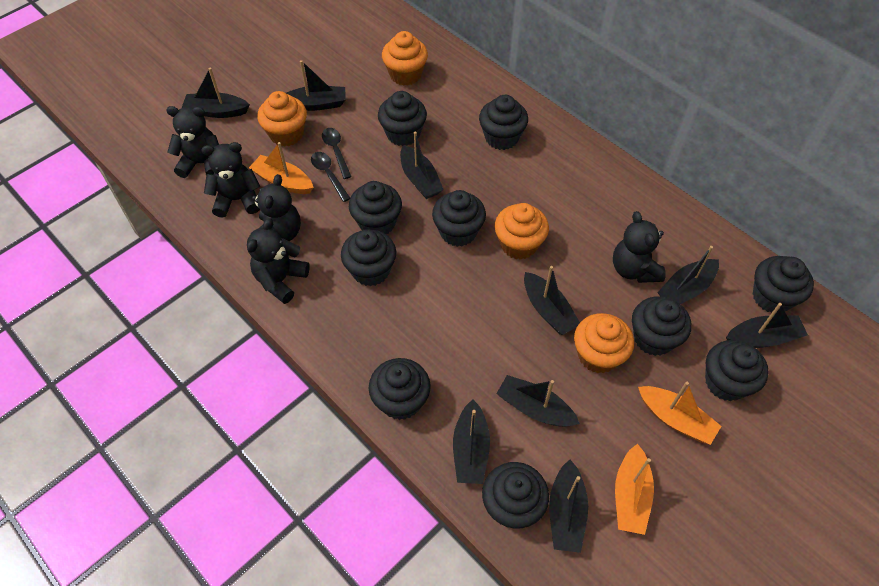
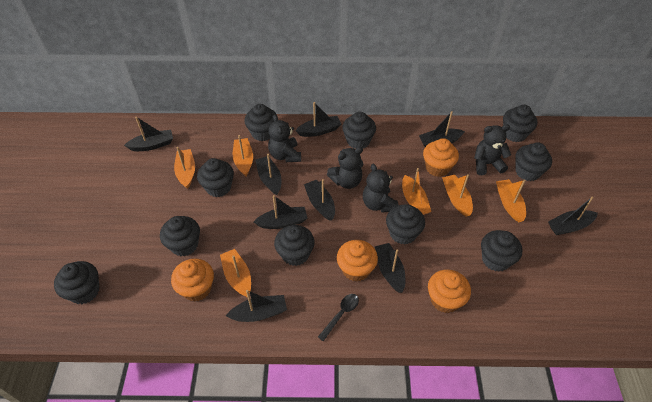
black spoon: [311,152,350,202] [322,128,352,179] = 2 -> [318,294,359,341] = 1
black teddy bear: [166,106,219,178] [202,142,260,218] [247,218,310,304] [252,174,301,241] [613,211,666,283] = 5 -> [268,114,301,162] [327,147,363,189] [363,164,398,213] [474,124,511,175] = 4
orange boat: [249,142,314,194] [615,444,654,535] [638,382,721,445] = 3 -> [174,147,195,189] [220,249,251,297] [233,135,253,177] [402,168,431,215] [442,174,473,217] [496,179,526,222] = 6

